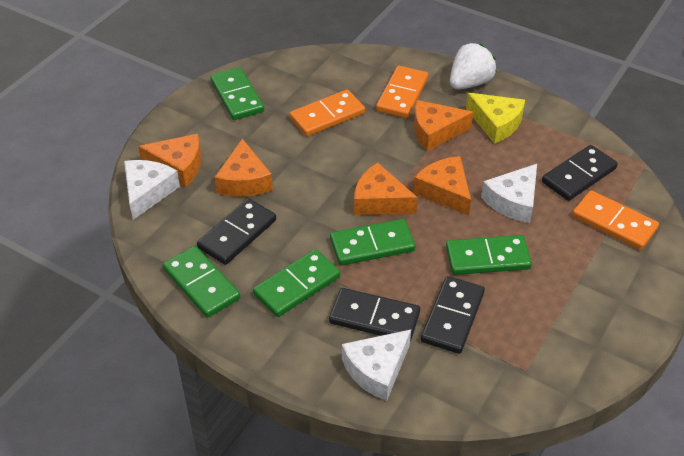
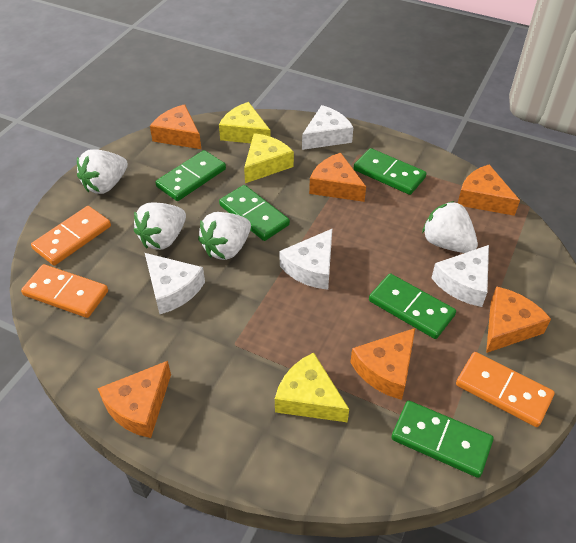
black domino: [197,199,276,265] [329,288,420,341] [421,276,485,354] [542,145,618,201] = 4 -> none = 0
orange cheese: [138,134,201,187] [214,139,273,197] [354,163,418,215] [413,156,471,216] [414,100,473,151] = 5 -> [97,361,171,438] [150,104,201,149] [309,153,366,202] [350,328,415,400] [458,165,520,216] [486,286,551,353] = 6
white cheese: [124,160,180,220] [342,330,411,401] [481,164,537,223] = 3 -> [145,253,205,314] [279,229,332,290] [302,105,353,150] [432,245,489,307] = 4
white strawberry: [450,43,497,90] = 1 -> [77,149,128,194] [134,203,186,250] [198,212,251,260] [422,201,478,253] = 4
yellow cheese: [466,93,525,144] = 1 -> [219,102,271,143] [244,133,294,183] [275,352,349,423] = 3

